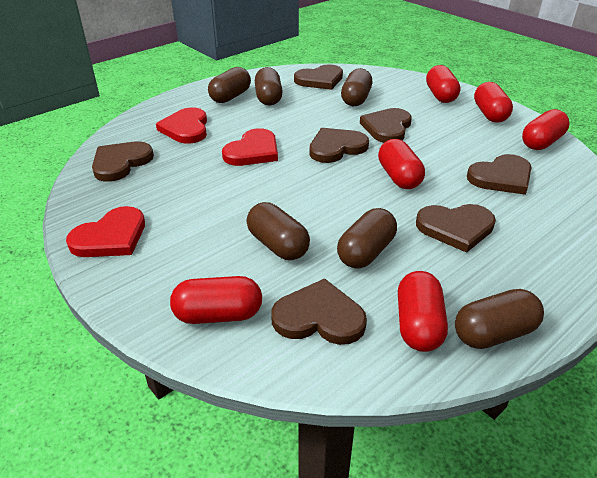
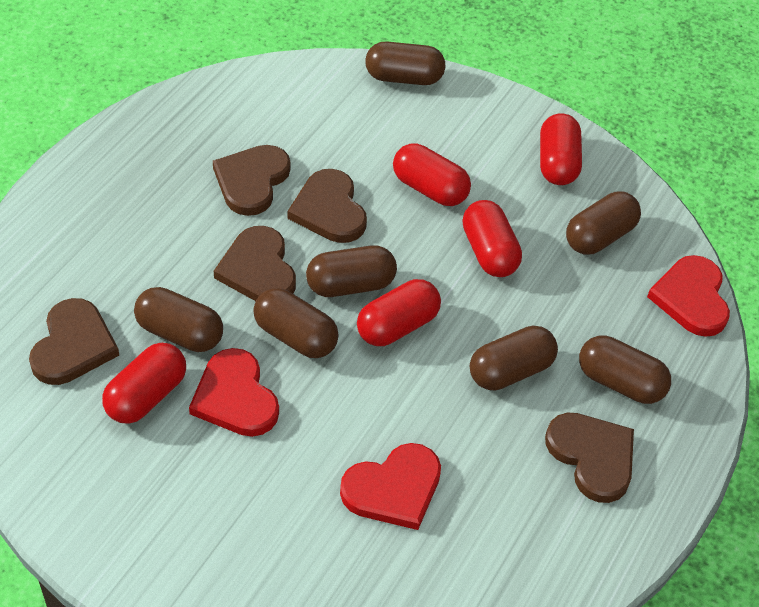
brown capsule: [208,67,251,103] [246,202,310,260] [255,67,283,106] [337,208,397,268] [341,68,372,106] [455,289,544,349] = 6 -> [134,287,223,352] [253,288,339,358] [306,245,397,297] [365,42,445,85] [470,326,558,391] [566,191,641,255] [579,335,671,404] = 7
brown heart: [92,141,154,182] [271,278,367,345] [294,64,343,90] [309,128,369,163] [360,108,412,143] [416,204,496,253] [467,154,532,195] = 7 -> [29,298,119,385] [213,145,291,216] [214,226,296,301] [287,169,367,243] [545,412,634,503] = 5
red capsule: [170,276,262,324] [378,139,425,189] [398,271,448,352] [426,65,461,103] [474,82,513,123] [522,109,570,150] = 6 -> [102,343,186,423] [357,279,441,346] [393,143,471,206] [463,200,522,277] [540,113,582,185] = 5

